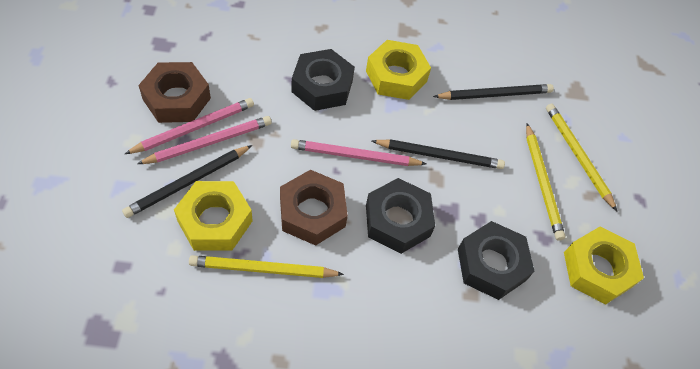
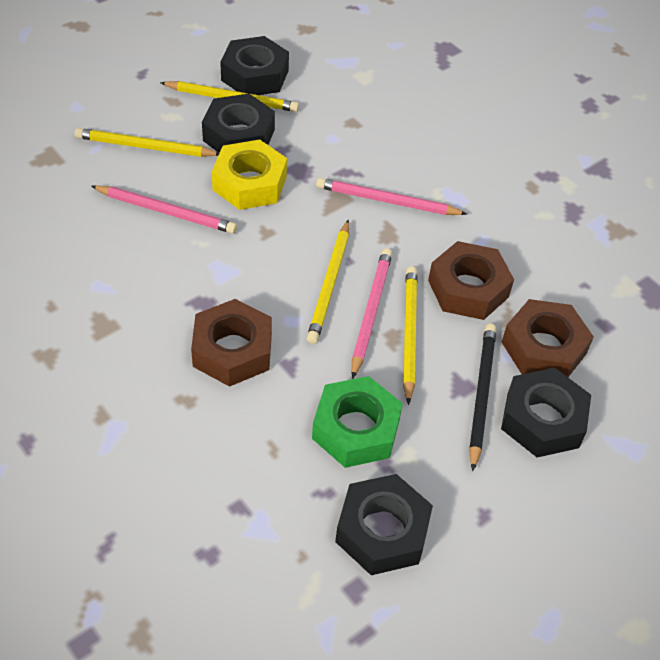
black nut: [291,49,355,111] [366,178,435,254] [458,221,534,300] = 3 -> [202,94,275,153] [220,36,289,95] [335,474,433,575] [501,368,591,457] = 4
black pencil: [122,145,252,218] [372,139,505,169] [433,84,554,100] = 3 -> [469,324,497,471] = 1
brown nut: [138,62,211,123] [280,170,348,246] = 2 -> [191,299,272,387] [428,241,514,320] [502,299,594,377] = 3
green nut: none = 0 -> [312,376,403,468] = 1
yellow nut: [174,181,253,251] [366,40,431,100] [564,227,644,304] = 3 -> [212,140,287,210] = 1
yellow pencil: [189,255,344,278] [526,123,565,241] [546,104,617,211] = 3 -> [75,128,219,157] [160,81,299,112] [307,219,349,344] [403,266,418,405] = 4

